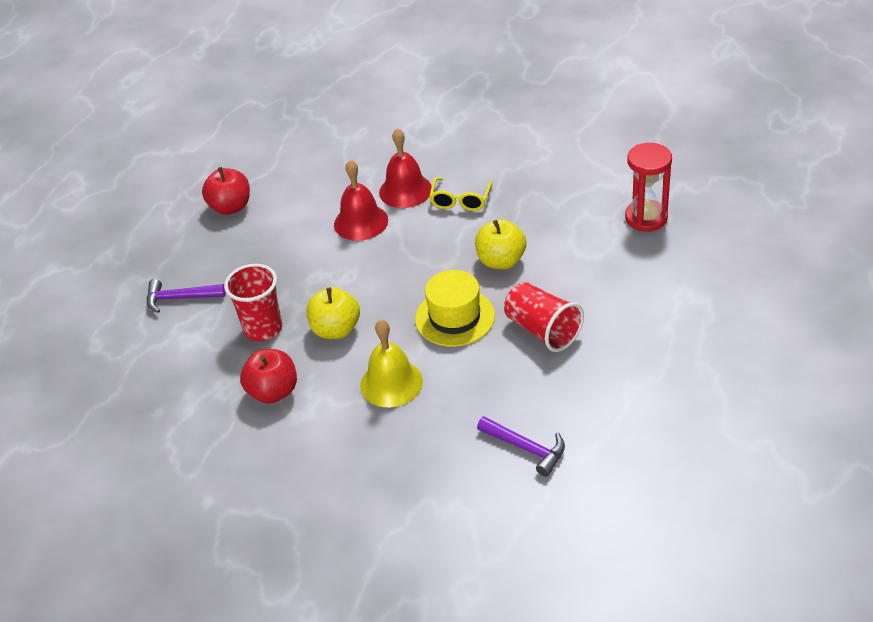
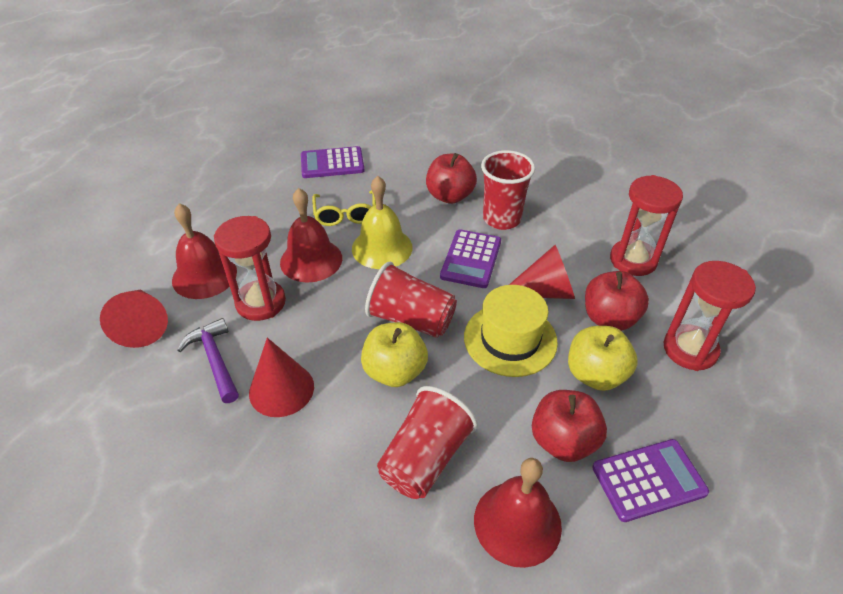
purple calculator: none = 0 -> [301,146,365,178] [440,229,501,288] [592,439,709,522] = 3
purple hammer: [147,279,226,313] [477,416,565,477] = 2 -> [177,318,239,403] = 1
red apple: [202,167,250,215] [240,349,297,404] = 2 -> [426,153,477,204] [532,390,607,462] [585,271,649,331] = 3
red bell: [334,160,388,241] [379,128,432,208] = 2 -> [172,203,237,299] [280,188,342,283] [474,458,562,568] = 3
red cone: none = 0 -> [100,290,168,348] [249,338,314,417] [509,245,575,299] = 3
red cup: [224,264,282,341] [504,282,584,352] = 2 -> [365,262,457,338] [377,386,478,499] [481,150,535,230] = 3
red hourglass: [625,143,672,231] = 1 -> [214,216,286,321] [610,175,683,276] [663,261,756,371] = 3

